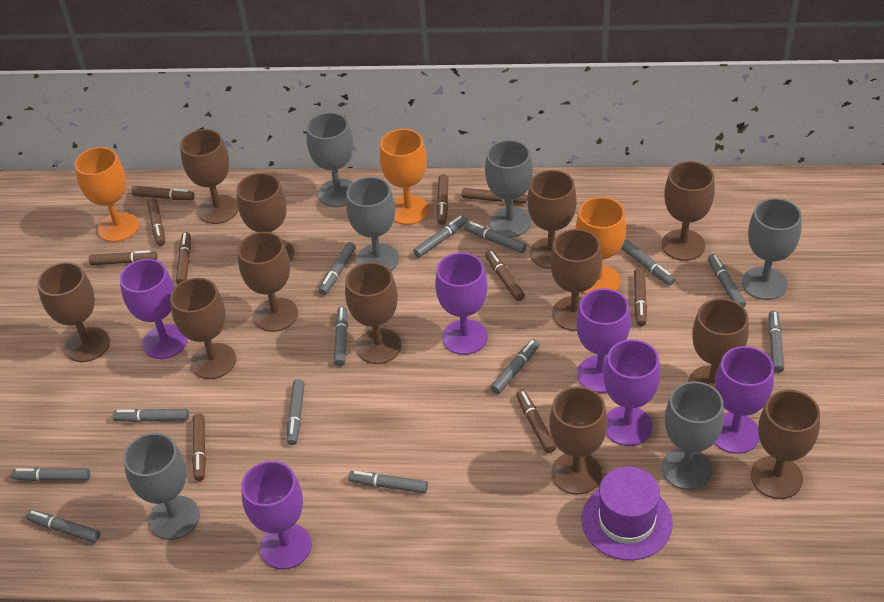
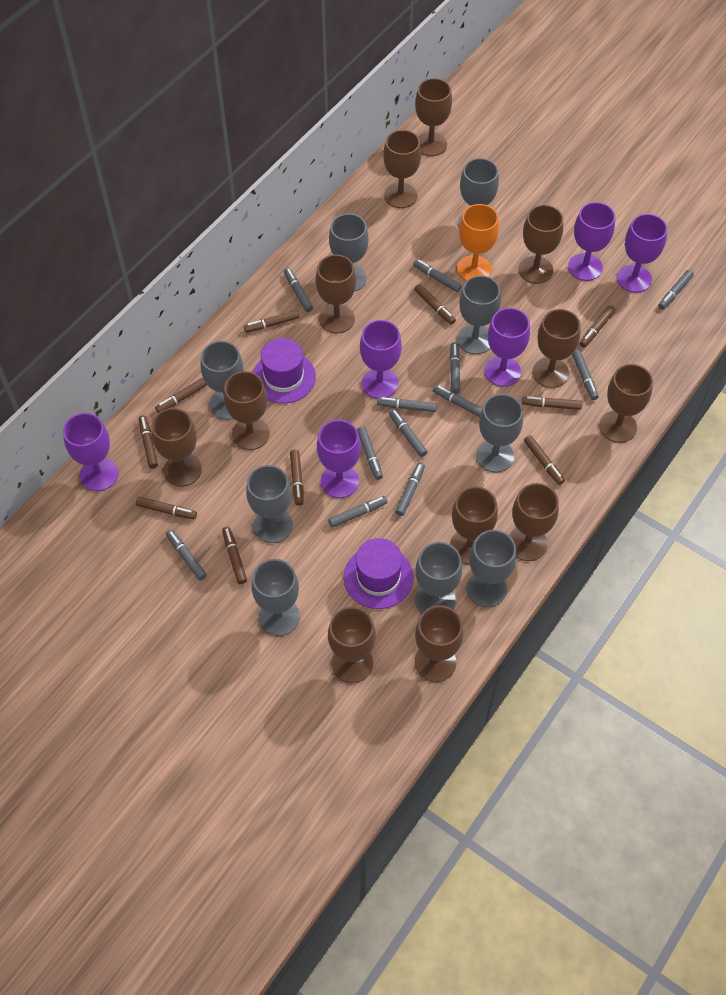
grey goblet: [123,433,200,540] [306,112,353,207] [346,177,399,270] [485,140,533,237] [661,381,724,490] [742,198,802,300] = 6 -> [201,341,244,420] [246,465,293,543] [252,559,300,636] [329,213,369,292] [415,542,462,614] [457,275,501,354] [458,158,499,227] [467,530,516,607] [476,394,523,473] = 9
grey marker: [11,467,90,481] [26,510,100,543] [112,409,189,422] [287,379,305,445] [319,242,356,295] [334,306,348,366] [348,471,428,494] [413,216,467,258] [464,221,527,253] [491,339,540,394] [621,240,675,286] [708,254,746,307] [768,311,785,373] = 13 -> [166,530,207,581] [284,268,313,312] [328,496,388,527] [357,426,383,480] [377,397,437,412] [389,409,427,457] [395,462,425,516] [413,259,462,292] [433,385,482,417] [450,342,460,394] [572,350,598,400] [658,270,694,309] = 12
orange goblet: [74,147,139,242] [380,129,429,225] [576,197,626,294] = 3 -> [457,204,499,281] = 1
purple hat: [582,467,673,560] = 1 -> [253,338,316,404] [344,538,414,609] = 2

